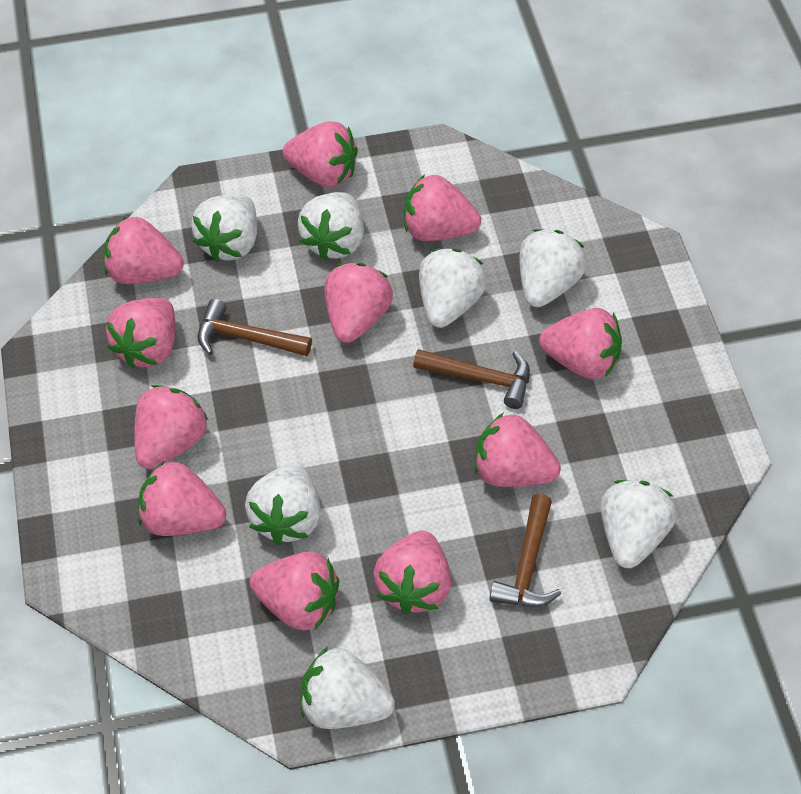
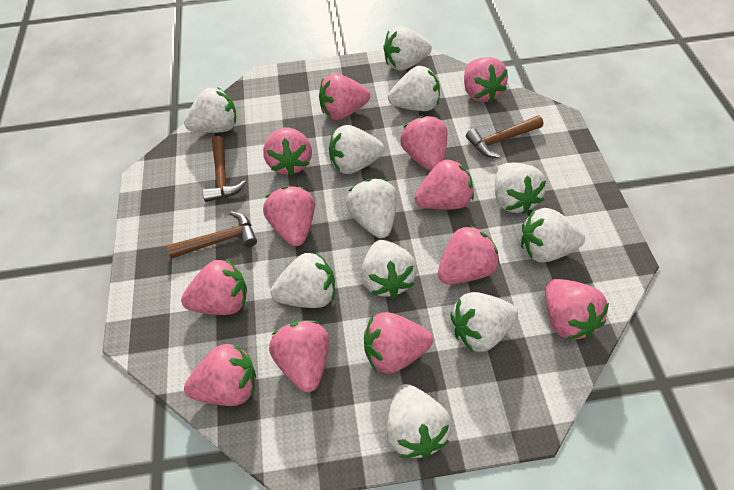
pink strawberry: [104,216,184,284] [106,298,176,368] [134,385,208,469] [138,460,226,536] [250,551,339,631] [283,121,358,187] [324,263,393,343] [373,531,451,615] [404,174,481,241] [475,413,561,487] [539,308,622,379] = 11 -> [181,258,247,315] [184,343,256,406] [263,128,312,176] [263,186,315,246] [269,320,329,392] [319,73,370,120] [364,312,433,374] [400,116,447,171] [414,158,474,210] [438,225,499,284] [464,57,508,103] [545,279,609,339] = 12
white strawberry: [191,194,257,262] [245,463,321,545] [298,192,364,261] [300,647,395,729] [419,249,487,328] [520,229,587,307] [601,480,677,568] = 7 -> [184,87,237,133] [270,252,335,308] [329,125,384,174] [346,179,397,238] [361,240,417,298] [383,26,432,71] [387,384,452,458] [388,66,440,111] [450,292,518,352] [495,163,546,214] [521,208,585,263] = 11

